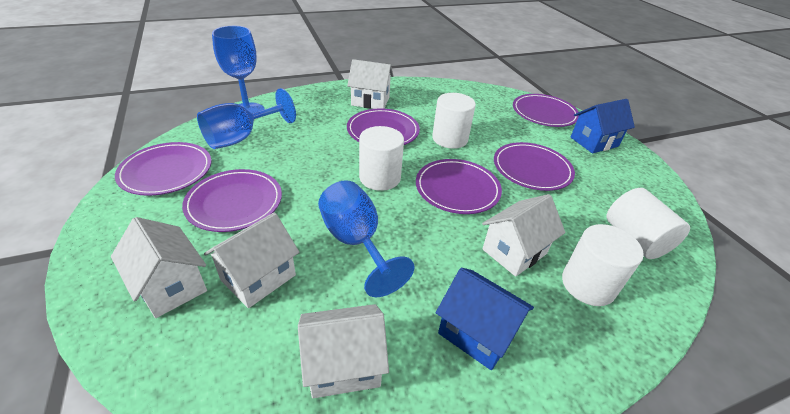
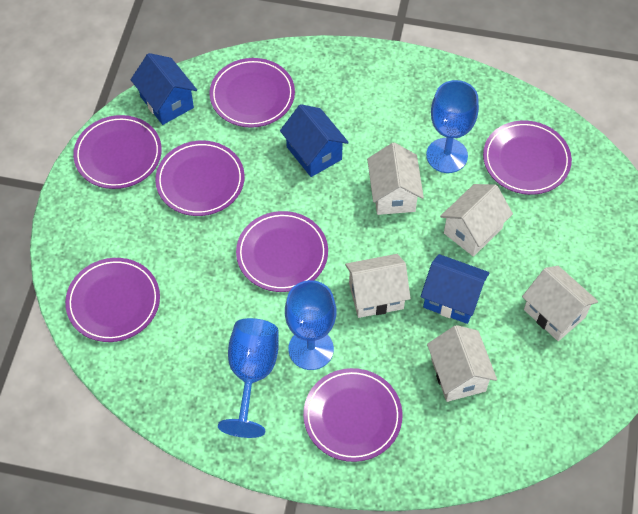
blue house: [436,267,534,370] [571,99,635,153] = 2 -> [131,53,197,125] [280,104,349,177] [421,254,490,324] = 3
purple plate: [115,142,211,196] [182,169,282,232] [347,108,420,145] [416,159,502,214] [494,142,575,191] [513,94,579,127] = 6 -> [65,258,160,342] [73,115,162,189] [155,141,245,216] [210,58,295,128] [236,211,328,292] [303,368,403,462] [483,121,572,195] = 7
white cylinder: [359,126,404,191] [432,93,476,149] [562,224,644,306] [606,188,690,259] = 4 -> none = 0

